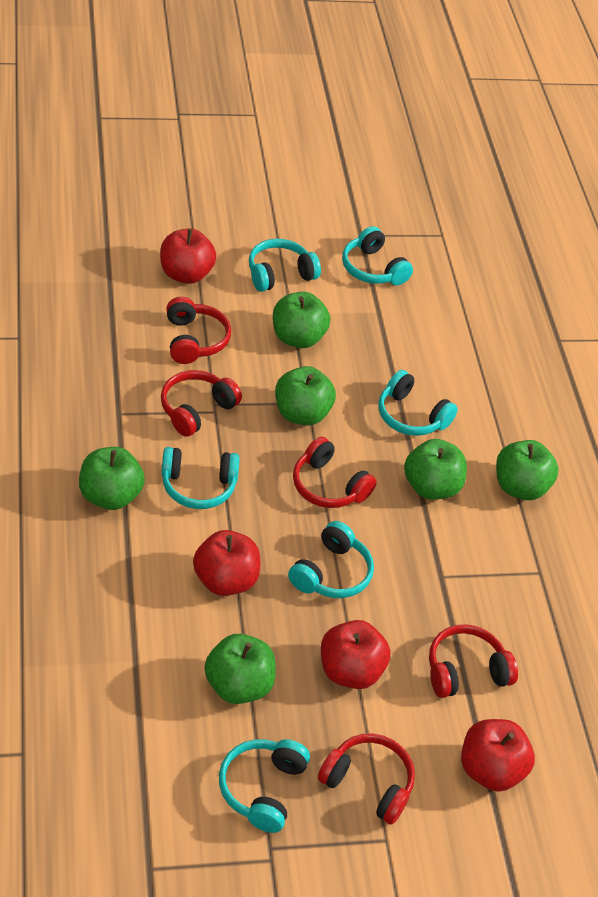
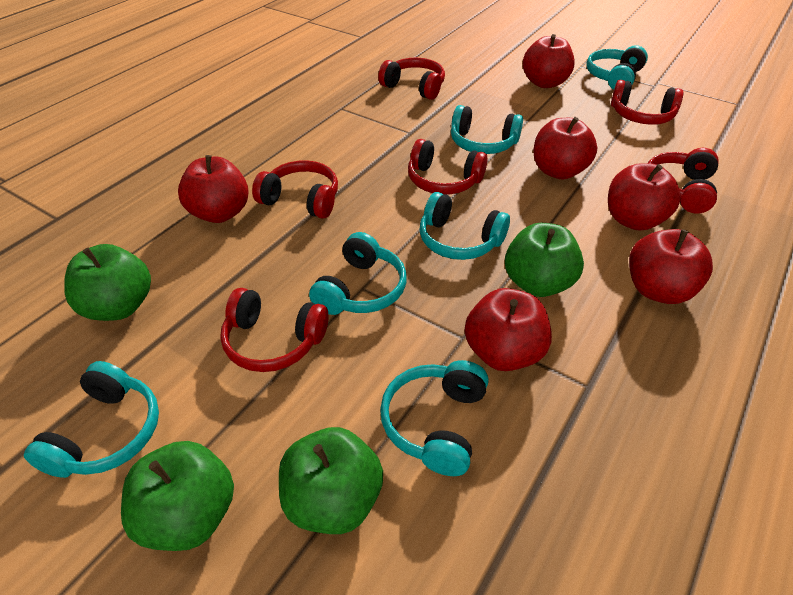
green apple: [79,447,145,510] [204,634,276,704] [273,292,330,348] [275,366,336,425] [404,439,467,499] [496,440,559,500] = 6 -> [64,244,151,321] [121,441,234,551] [279,427,383,534] [505,223,584,297] = 4
red apple: [160,228,216,284] [193,530,260,596] [321,620,391,689] [461,719,535,792] = 4 -> [178,155,249,223] [465,288,552,371] [523,34,575,88] [533,117,597,179] [608,163,681,231] [629,229,713,304] = 6
red headphones: [161,370,242,437] [166,297,231,364] [293,437,377,508] [318,734,415,824] [429,624,518,698] = 5 -> [220,288,328,372] [252,160,338,219] [378,58,445,100] [408,139,487,194] [611,80,684,125] [648,148,719,214] = 6

